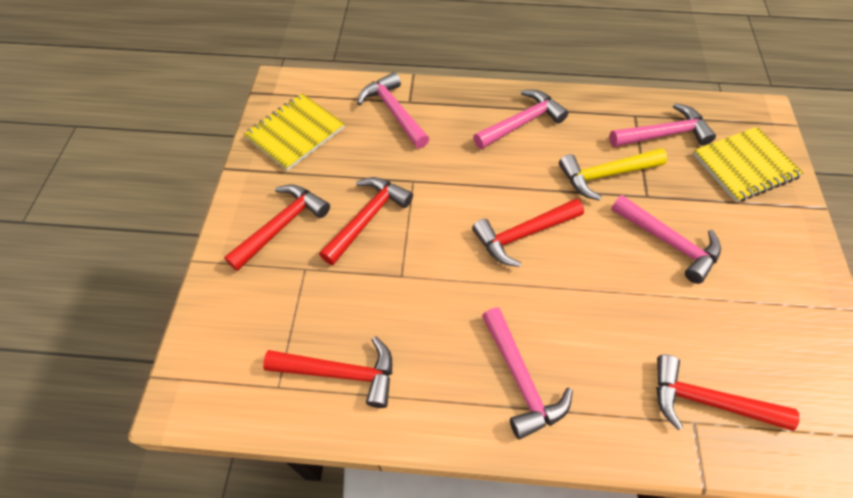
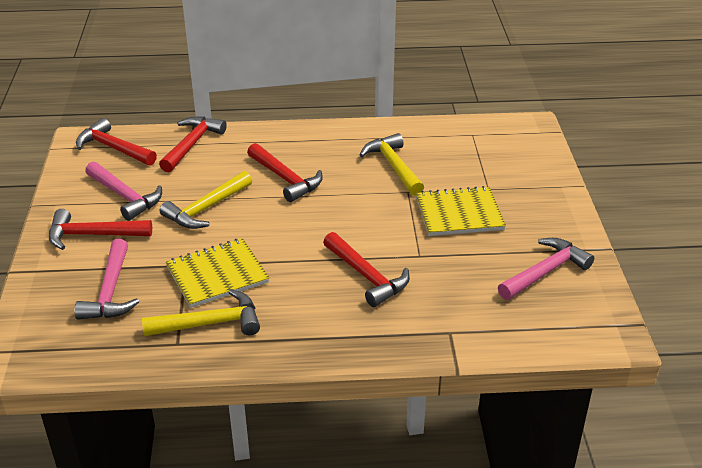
pink hammer: [357,72,429,148] [473,90,569,149] [482,307,573,440] [609,103,716,147] [611,195,721,284] = 5 -> [74,239,139,320] [85,162,162,221] [498,238,594,300] = 3
yellow hammer: [559,148,667,201] = 1 -> [142,289,260,336] [160,171,252,229] [360,133,424,196] = 3

